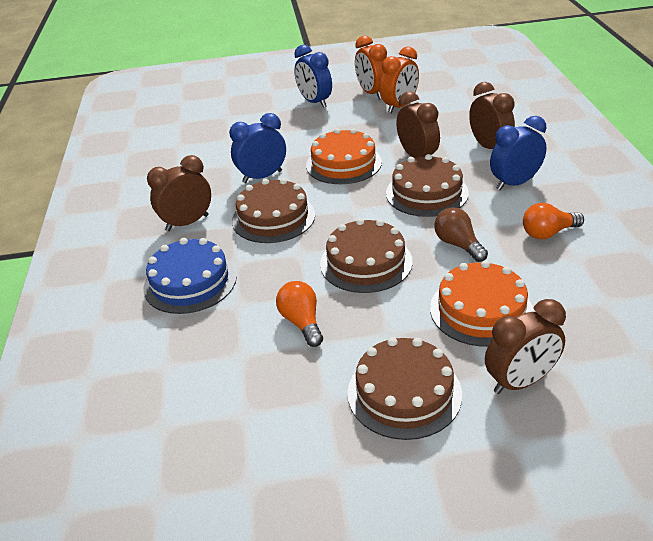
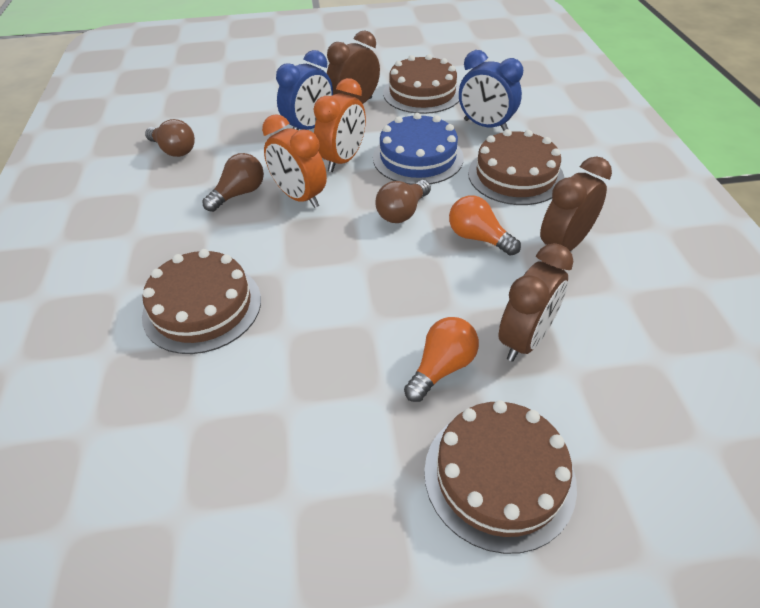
blue clock: [229,113,286,183] [294,45,332,108] [490,116,546,190] = 3 -> [276,50,333,130] [459,50,523,131] = 2
brown clock: [147,155,211,231] [396,91,440,158] [469,82,515,149] [485,299,566,394] = 4 -> [327,30,380,104] [499,243,573,362] [540,156,612,251] = 3
brown light bulb: [434,207,488,262] = 1 -> [145,119,195,157] [202,153,264,212] [376,180,431,223] = 3
orange cake: [306,128,382,184] [430,260,534,347] = 2 -> none = 0

